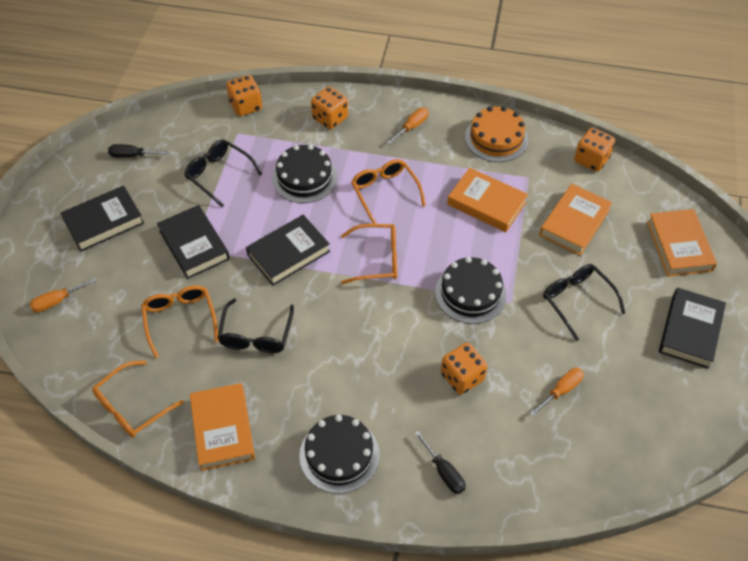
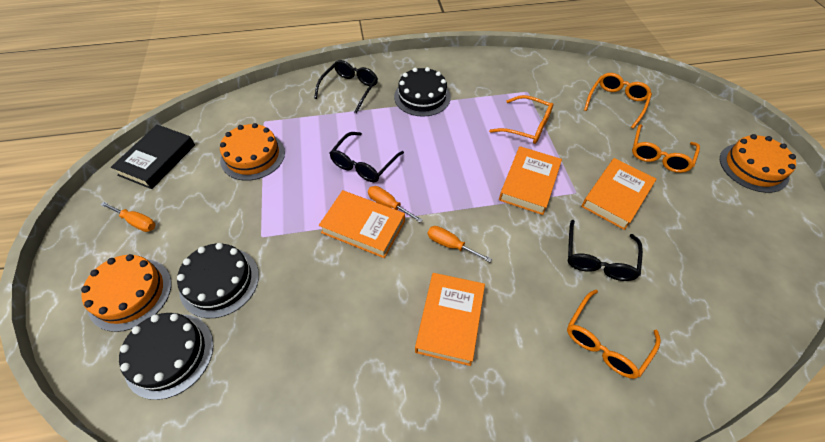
black book: [61,186,144,252] [157,205,230,279] [246,215,330,286] [659,287,726,369] = 4 -> [111,125,195,189] = 1
black screwdriver: [108,144,169,158] [414,431,466,494] = 2 -> none = 0
orange cake: [465,106,528,162] = 1 -> [81,254,171,332] [220,123,285,181] [720,134,796,193] = 3
orange dice: [226,75,262,116] [311,87,348,129] [441,343,487,395] [574,128,615,172] = 4 -> none = 0

